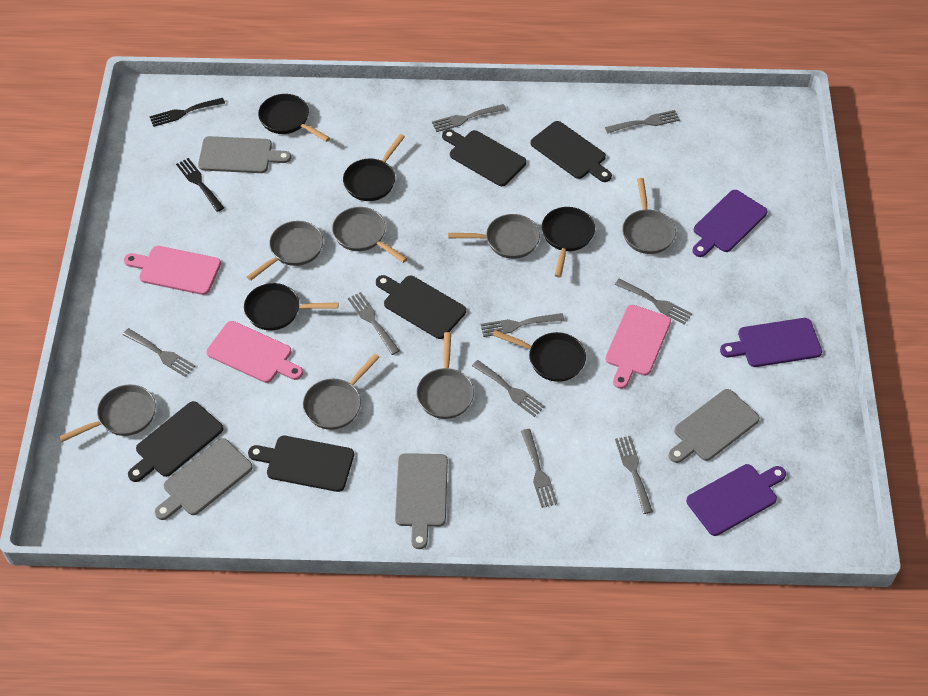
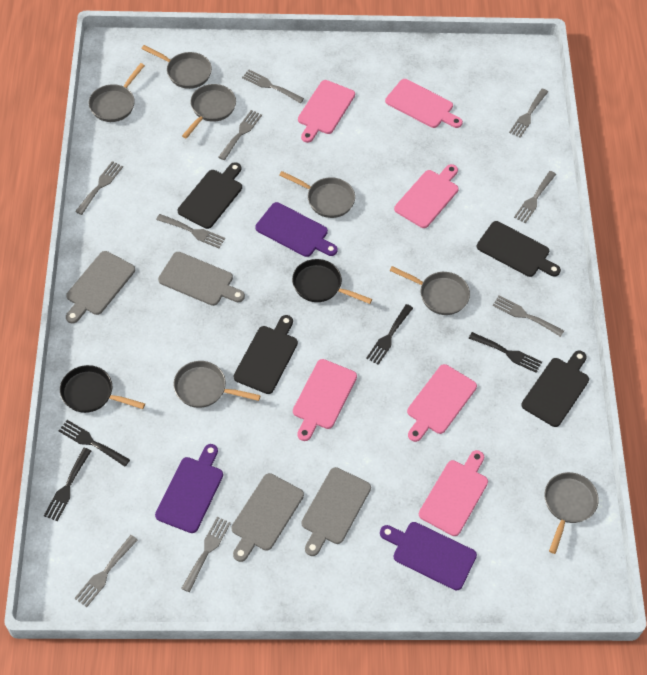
black cutting board: [128,401,223,482] [248,436,354,492] [376,275,466,339] [442,129,526,186] [530,121,612,182] = 5 -> [178,162,242,229] [234,315,298,394] [477,221,561,277] [521,350,589,427] = 4
black fork: [149,98,225,127] [176,158,224,212] = 2 -> [44,448,91,521] [58,420,130,467] [366,304,413,365] [469,332,542,373] = 4
black pan: [244,283,339,330] [258,94,330,142] [343,134,405,201] [493,330,586,382] [542,207,595,277] = 5 -> [60,365,145,413] [292,259,372,304] = 2
pink cutting board: [124,246,221,295] [206,321,303,383] [605,305,671,389] = 3 -> [293,359,357,441] [298,80,355,143] [385,79,463,128] [394,164,459,228] [407,364,477,442] [419,450,488,536] = 6

